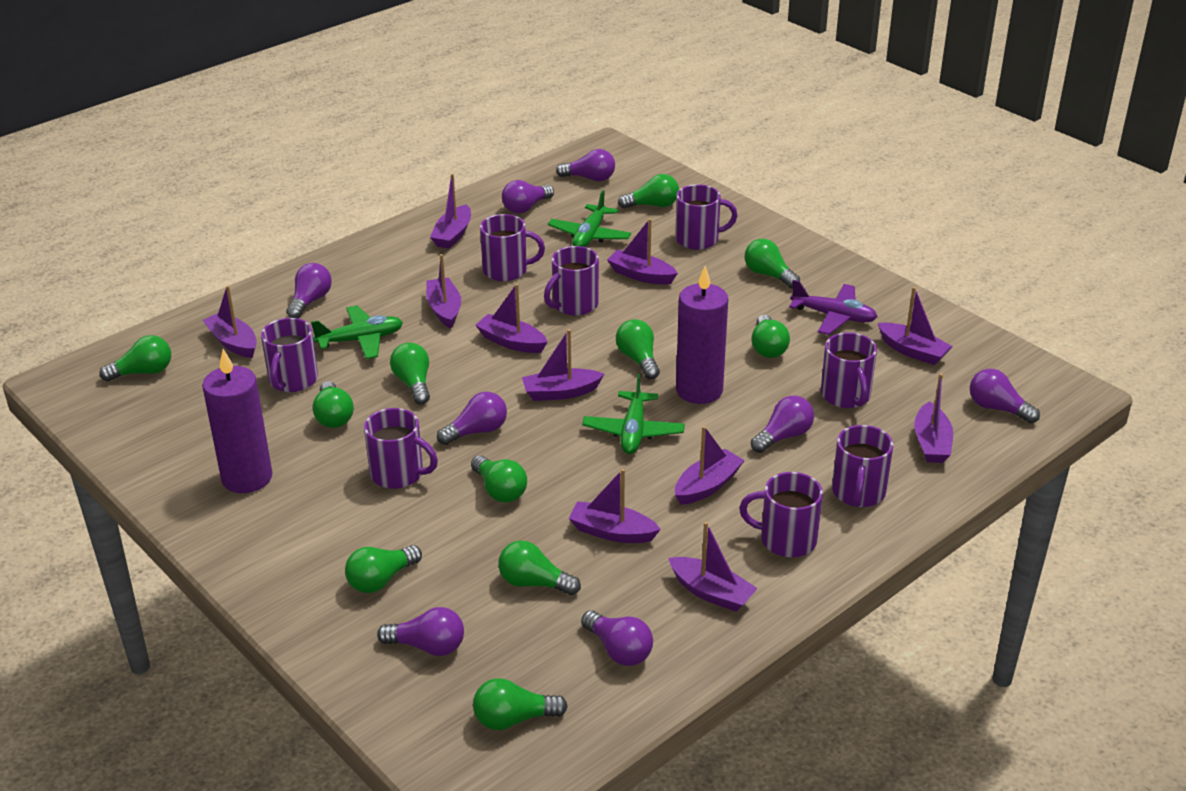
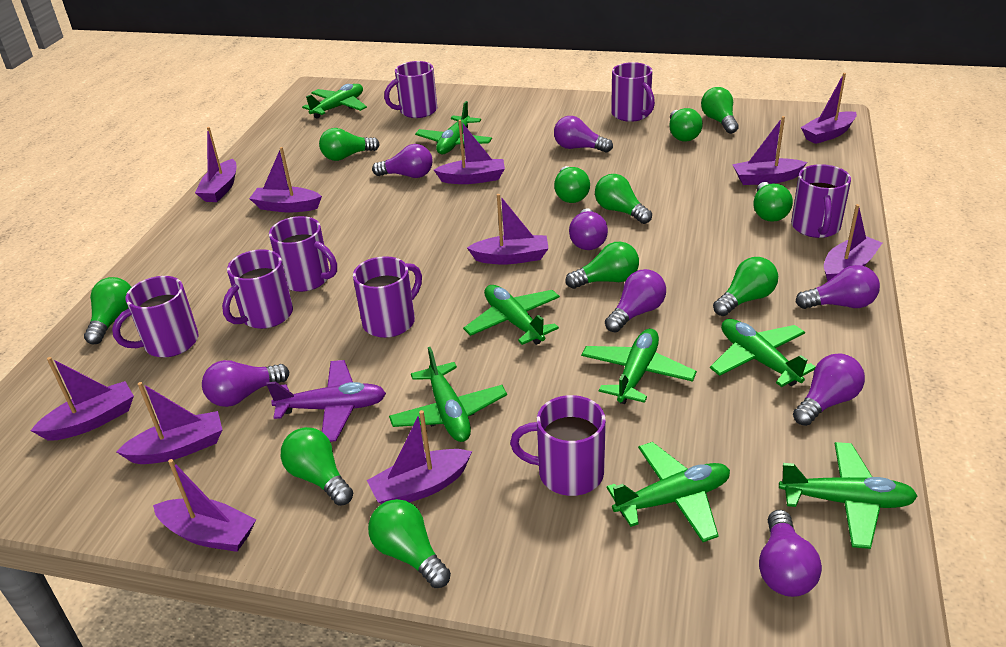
green plane: [311,305,403,359] [548,190,631,247] [582,374,685,454] = 3 -> [302,84,367,119] [389,347,507,442] [415,101,492,154] [463,285,560,345] [581,329,697,404] [607,442,730,542] [710,319,816,387] [779,442,918,549] = 8
purple candle: [202,349,272,493] [676,266,728,404] = 2 -> none = 0

